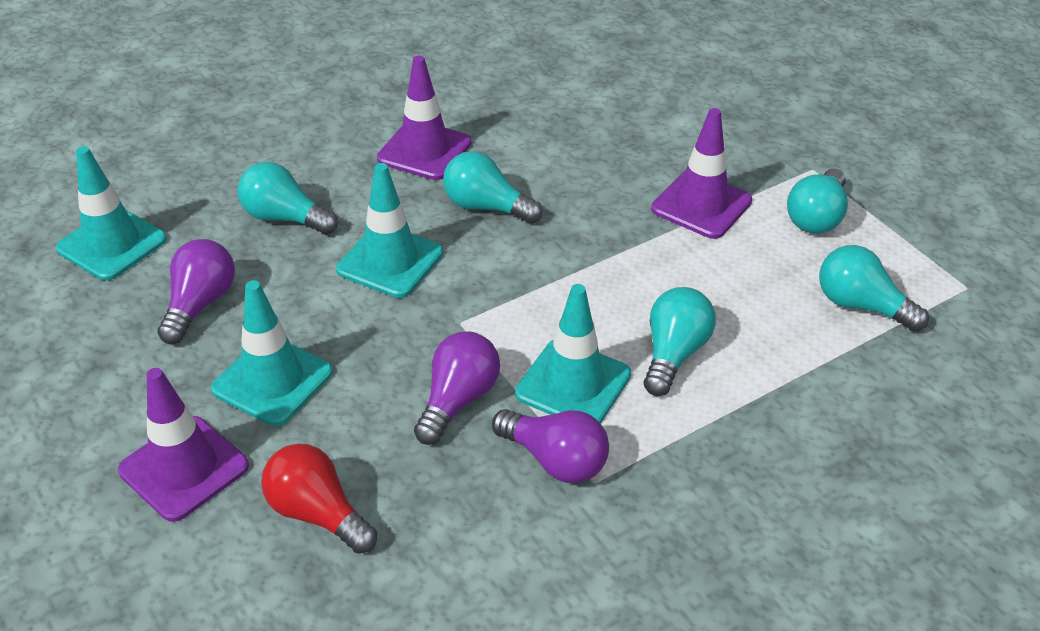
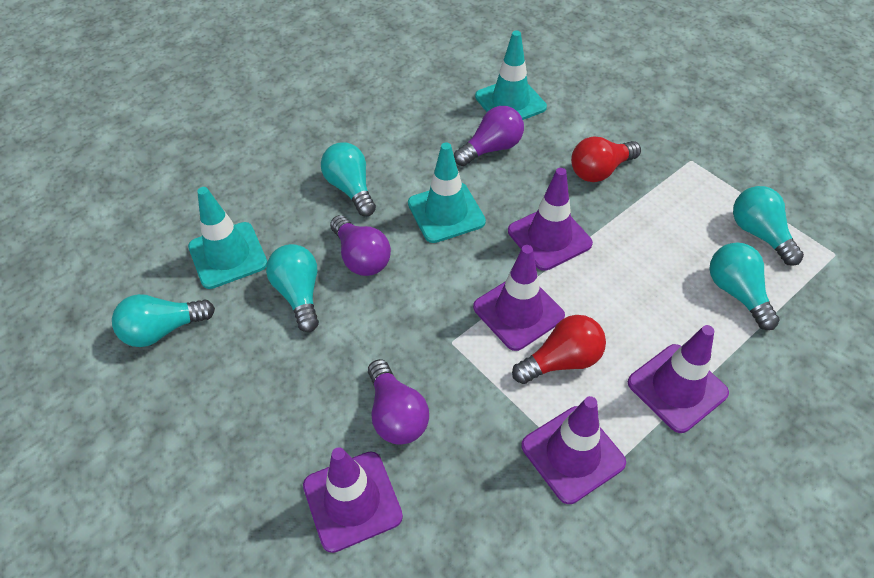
purple traffic cone: [118,368,249,522] [377,56,472,180] [651,108,752,239] = 3 -> [303,447,403,553] [473,245,565,351] [508,168,593,271] [521,396,626,504] [628,325,729,433] = 5
red light bulb: [261,444,377,554] = 1 -> [512,315,606,384] [571,136,641,182] = 2
turquoise traffic cone: [56,146,167,281] [211,280,333,426] [336,163,443,298] [515,284,631,423] = 4 -> [188,187,267,289] [408,142,486,243] [475,30,547,120] = 3

